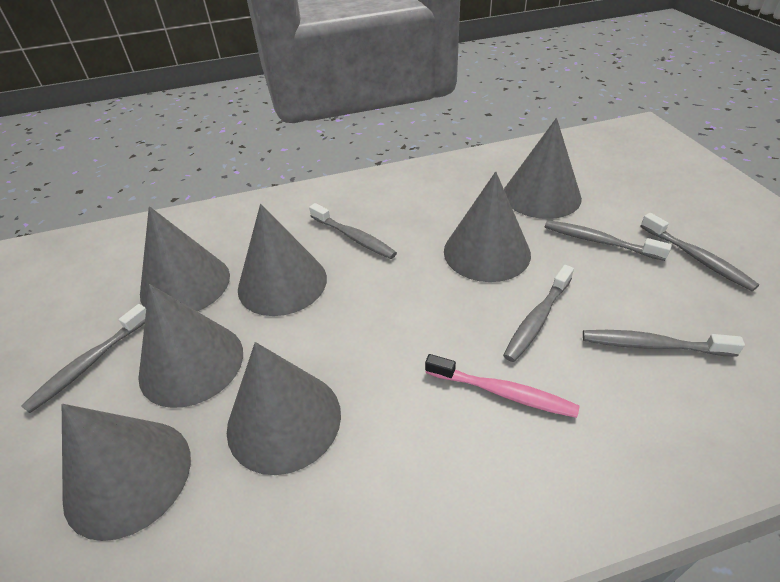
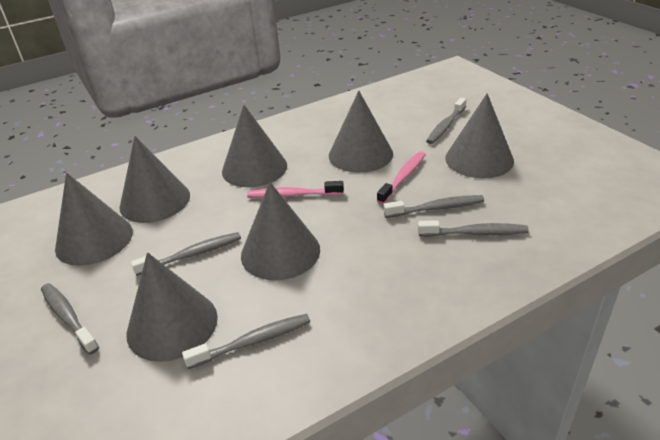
pink toothbrush: [425,354,580,418] = 1 -> [247,181,344,198] [377,152,426,204] = 2

